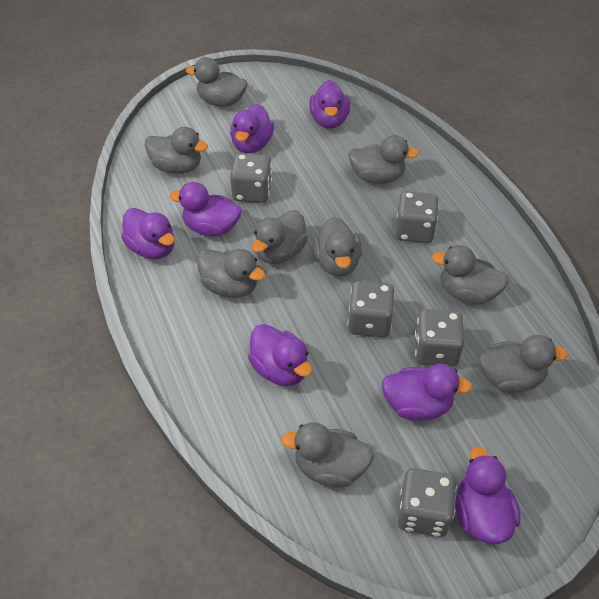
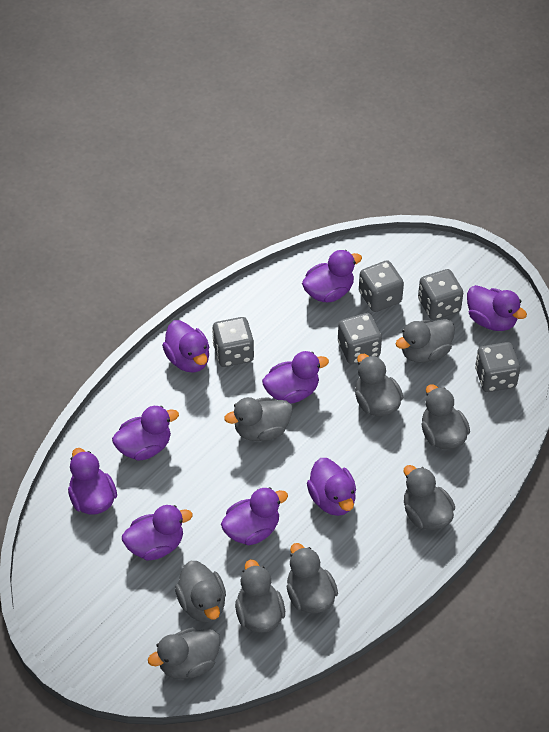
purple duck: [121,208,174,259] [169,182,241,236] [230,104,274,154] [248,324,312,386] [309,80,350,129] [382,364,473,421] [455,446,520,544] = 7 -> [68,448,117,514] [112,406,179,461] [122,505,193,561] [162,320,209,373] [221,487,288,545] [262,351,329,404] [302,250,362,302] [307,458,356,516] [467,285,527,331] = 9

